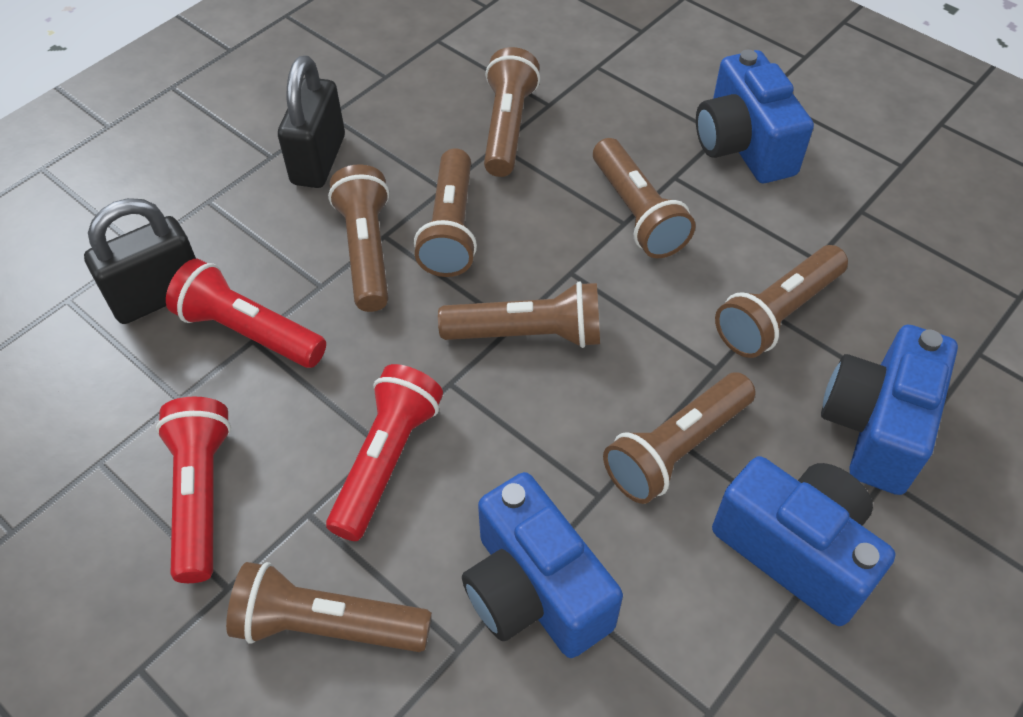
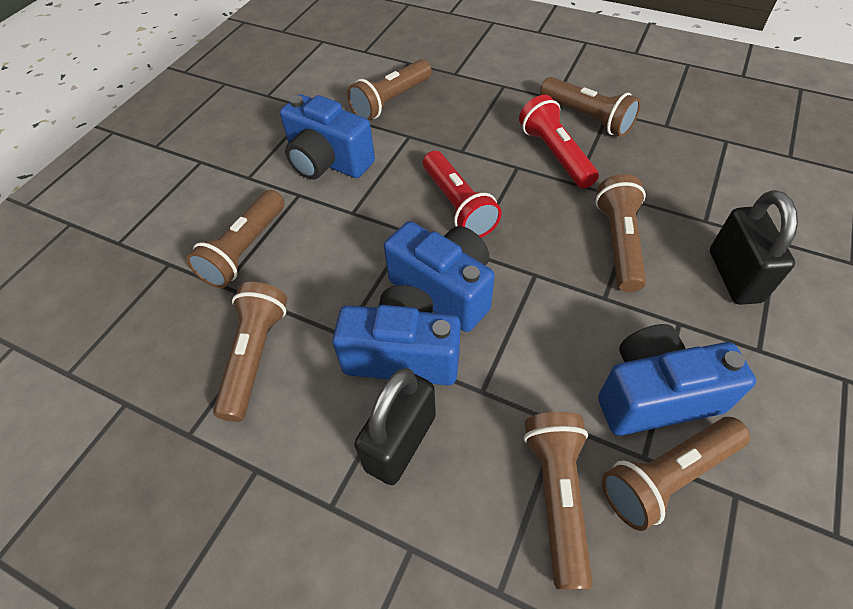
brown flashlight: [226,562,432,652] [328,164,390,312] [414,148,477,277] [438,281,600,348] [484,47,540,177] [593,138,695,258] [603,372,756,504] [715,245,848,358] = 8 -> [186,190,284,288] [213,282,287,422] [347,59,432,120] [524,412,593,590] [540,77,641,137] [595,174,646,292] [602,417,750,531] = 7
red flashlight: [156,397,231,583] [166,259,326,368] [326,364,443,541] = 3 -> [423,151,502,238] [519,95,599,189] = 2

